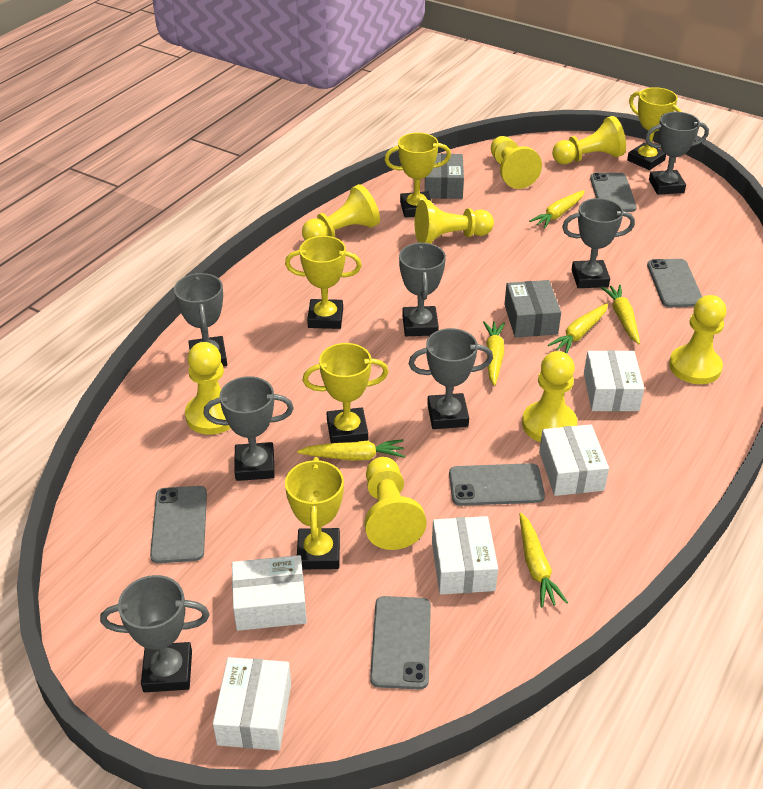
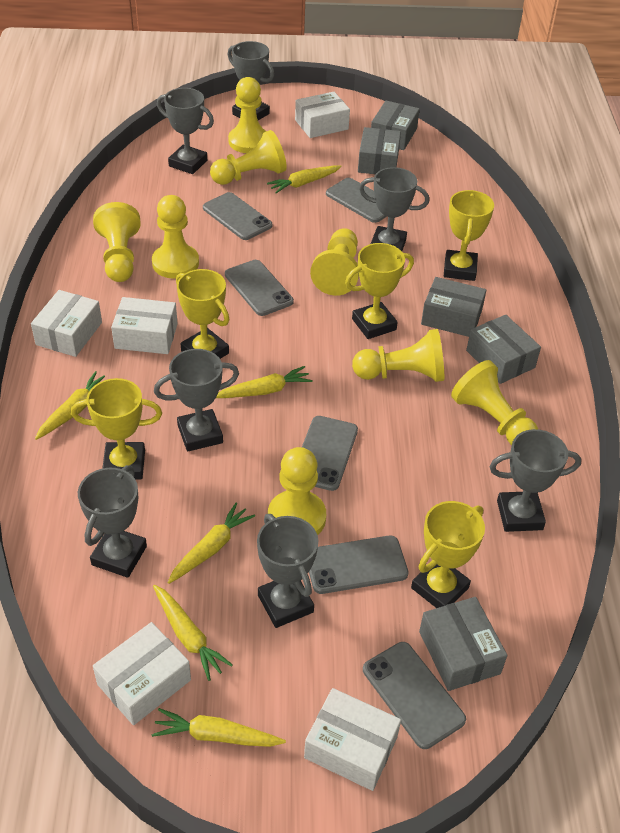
grey box: [425,153,464,199] [504,280,561,337] = 2 -> [358,127,401,174] [371,101,420,150] [419,597,507,691] [421,277,486,337] [466,315,541,384] = 5
grey phone: [150,486,207,563] [370,596,431,690] [449,463,545,506] [590,172,637,212] [647,259,702,307] = 5 -> [203,192,272,240] [225,260,294,316] [302,416,358,491] [309,536,409,594] [326,178,387,223] [363,642,466,749] = 6

